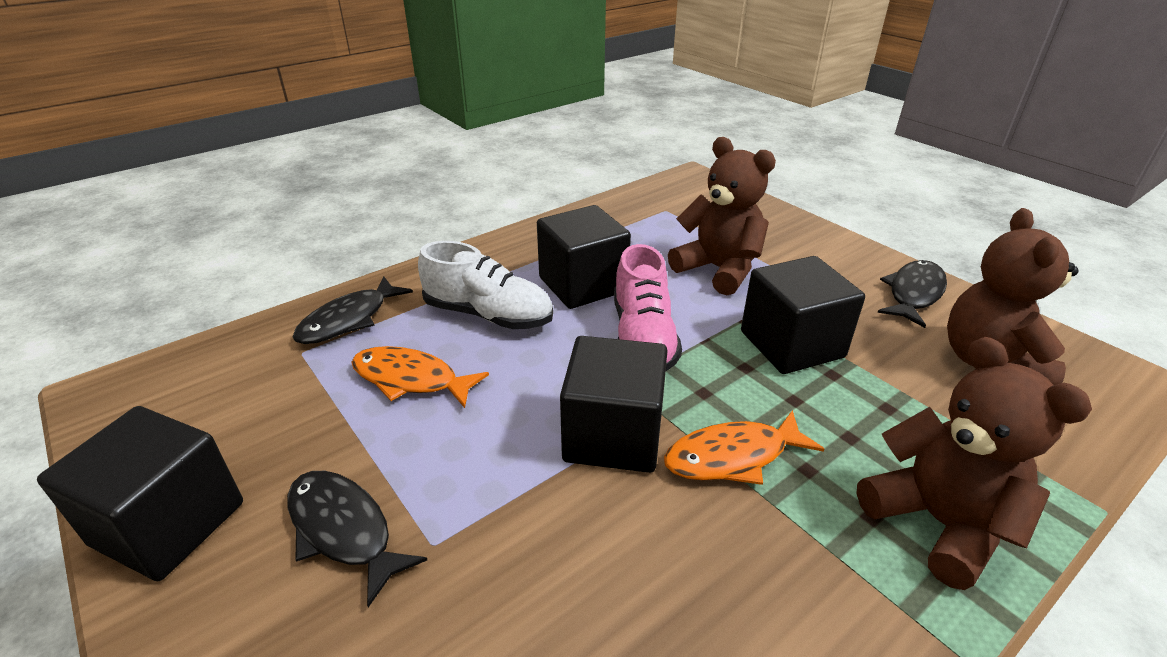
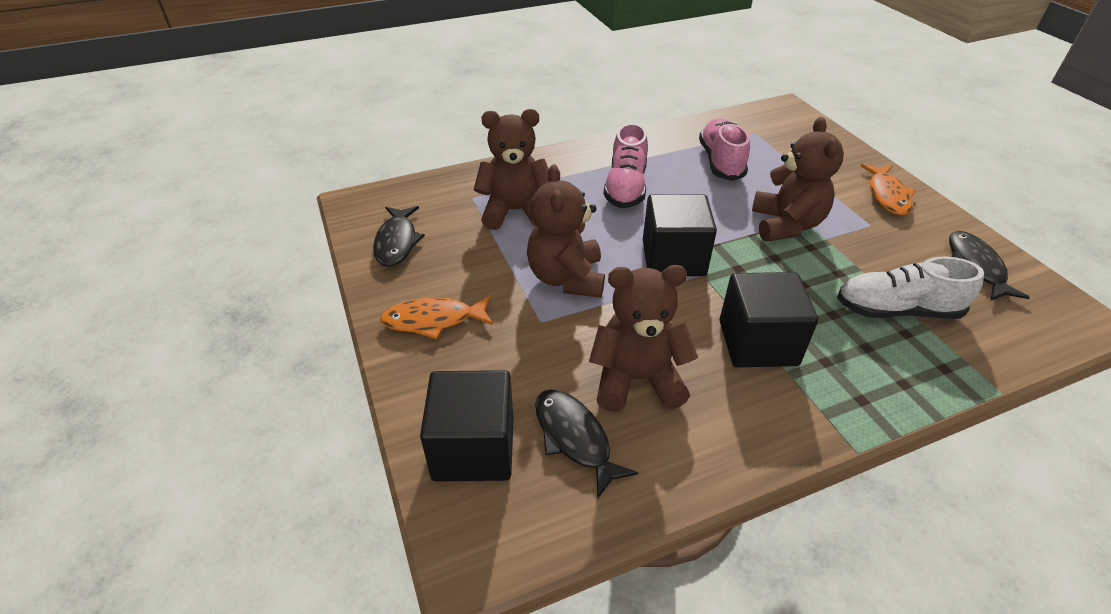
black cube: [37,406,243,581] [537,205,631,309] [560,336,668,473] [741,256,865,374] = 4 -> [420,370,514,482] [643,194,717,276] [720,272,818,367] = 3
brown teddy bear: [668,137,776,295] [856,337,1092,590] [947,208,1079,385] = 3 -> [474,109,549,230] [527,164,605,298] [589,265,698,412] [752,117,844,241] = 4
pink shoe: [614,244,682,371] = 1 -> [603,123,648,208] [699,119,750,181] = 2

